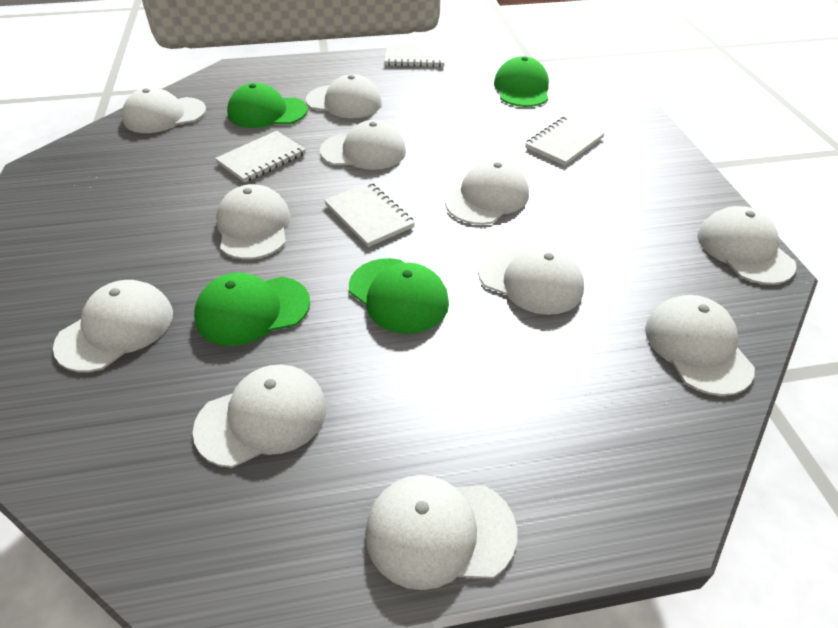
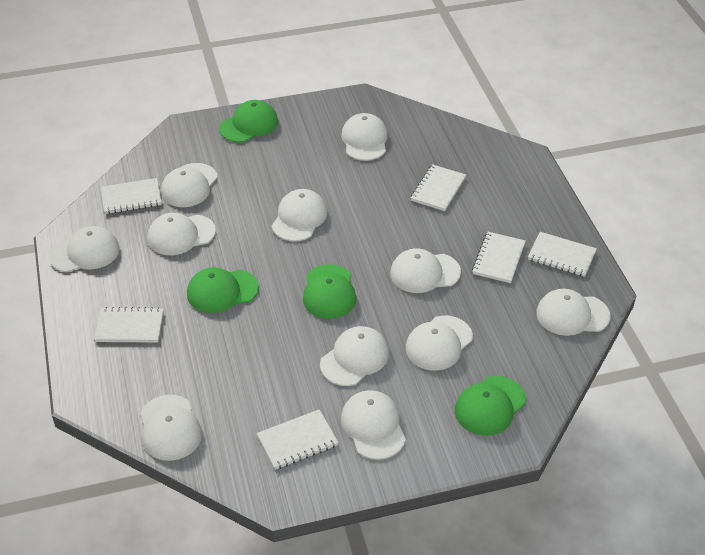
white notebook: [215,131,306,183] [324,182,415,247] [384,44,445,67] [525,116,605,166] = 4 -> [94,307,164,343] [101,178,162,214] [257,409,339,470] [411,164,466,211] [472,232,526,283] [528,232,597,277] = 6

